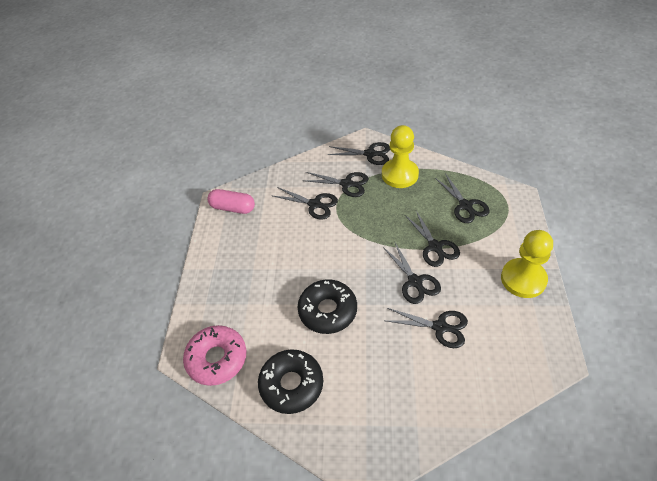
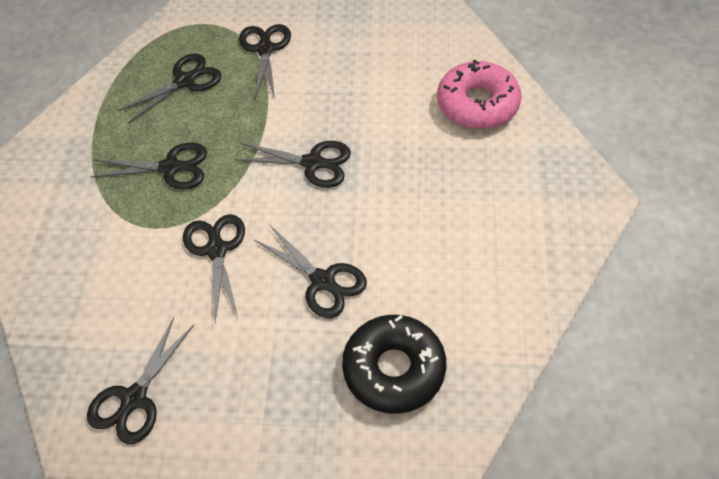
black donut: [258,349,323,414] [297,280,357,334] = 2 -> [342,315,446,414] = 1
pink capsule: [208,189,255,214] = 1 -> none = 0
yellow pawn: [382,125,419,188] [501,230,553,298] = 2 -> none = 0

